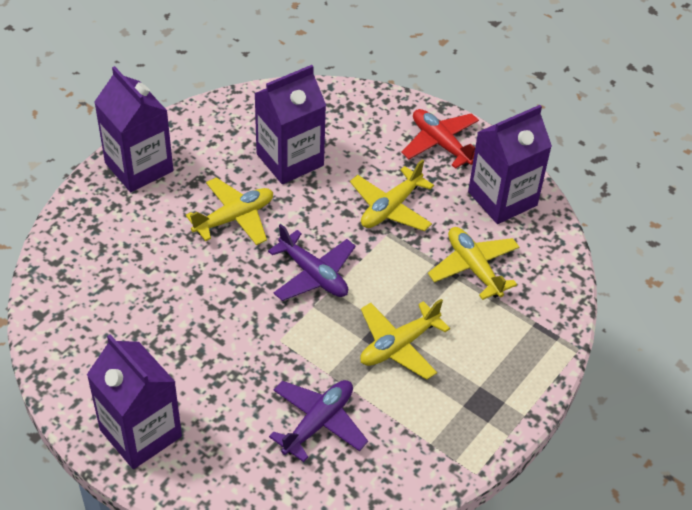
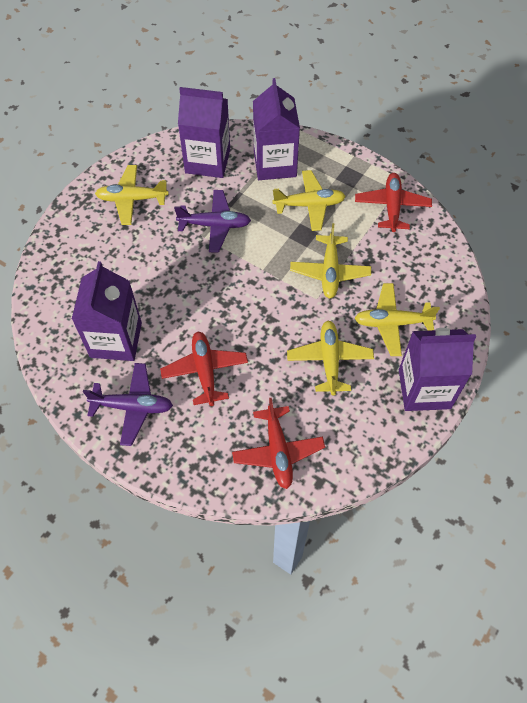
red plane: [401,109,479,169] = 1 -> [160,332,248,406] [232,398,325,489] [355,173,432,232] = 3
yellow plane: [186,177,273,245] [350,159,434,231] [360,299,450,380] [428,227,519,300] = 4 -> [95,165,169,225] [272,170,346,231] [287,321,374,396] [290,223,371,298] [355,283,440,356] = 5

